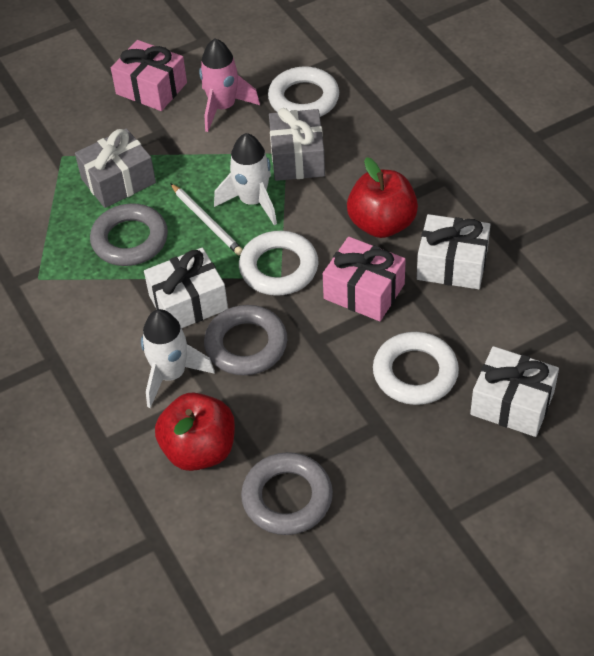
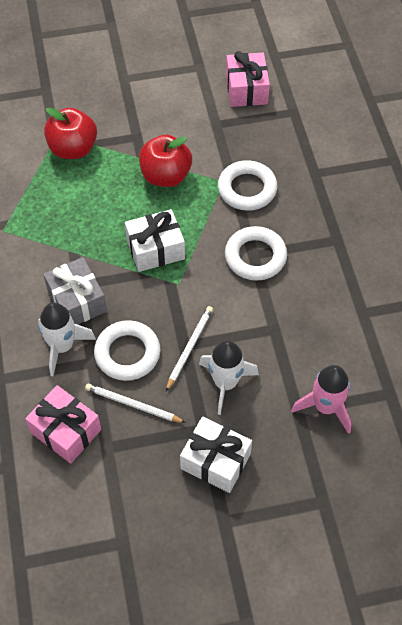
grey gift: [75,128,156,208] [269,108,325,181] = 2 -> [43,257,107,324] = 1
grey ring: [90,203,168,266] [204,305,287,375] [241,452,333,535] = 3 -> none = 0
white gift: [144,248,228,328] [417,214,490,289] [470,346,559,437] = 3 -> [125,209,185,272] [180,416,252,493] = 2
white pencil: [170,183,243,255] = 1 -> [85,383,186,423] [166,306,213,391] = 2

